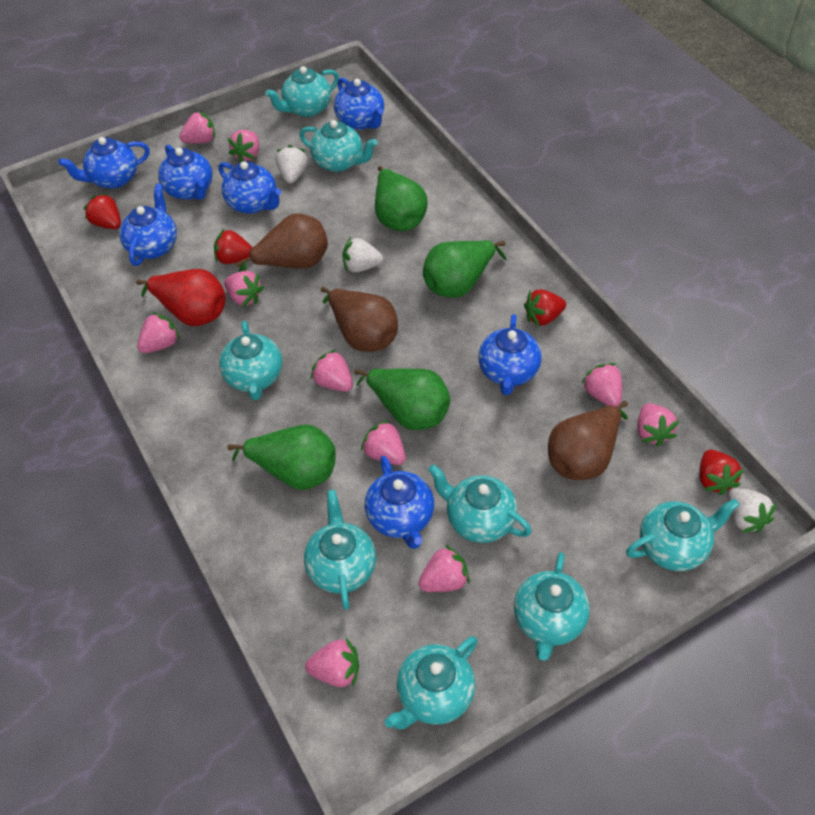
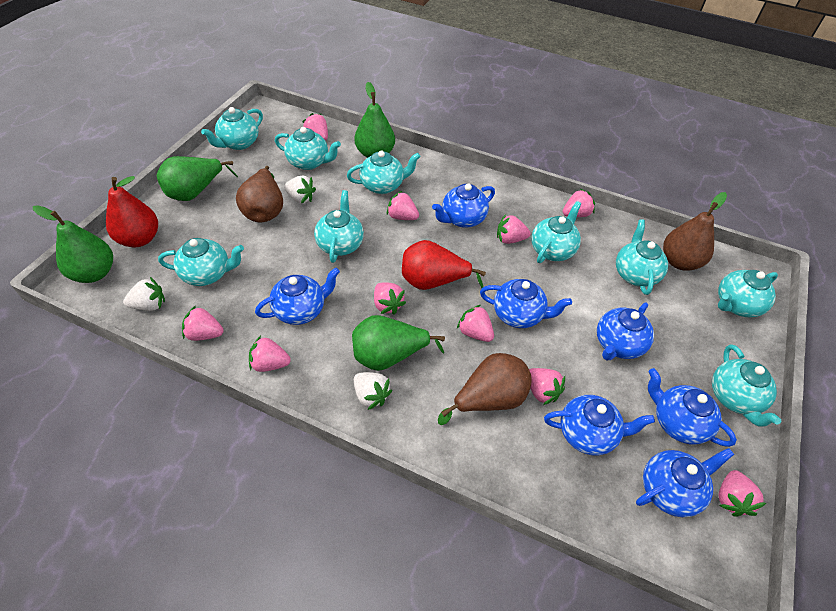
red pear: [136,269,226,326] = 1 -> [106,176,158,247] [402,240,486,290] = 2
red strawberry: [83,193,121,229] [214,228,253,264] [524,289,566,326] [699,450,744,495] = 4 -> none = 0
turquoise teapot: [219,321,282,400] [265,66,339,117] [299,120,377,172] [304,490,376,610] [385,636,478,729] [428,464,532,543] [514,552,590,661] [626,499,740,571] = 8 -> [158,238,244,286] [201,107,263,150] [275,127,341,170] [314,190,364,263] [347,151,421,194] [531,201,581,263] [616,219,668,295] [712,344,781,427] [718,270,778,318] = 9

